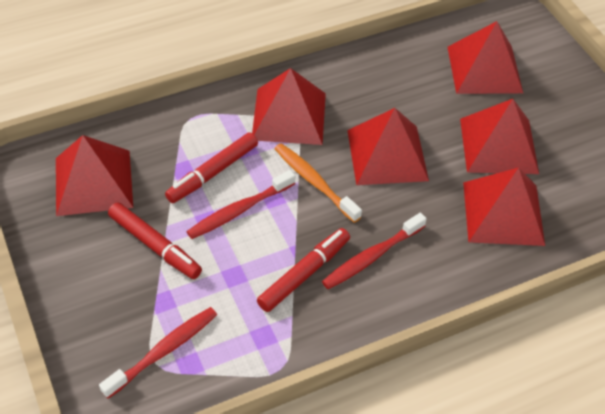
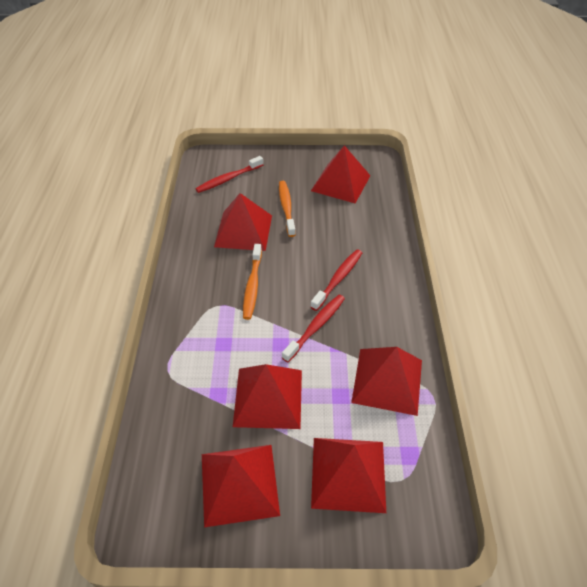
orange toothbrush: [274,143,362,223] = 1 -> [243,244,262,320] [279,181,296,237] = 2
red marker: [108,202,202,279] [165,132,258,203] [257,228,350,312] = 3 -> none = 0

